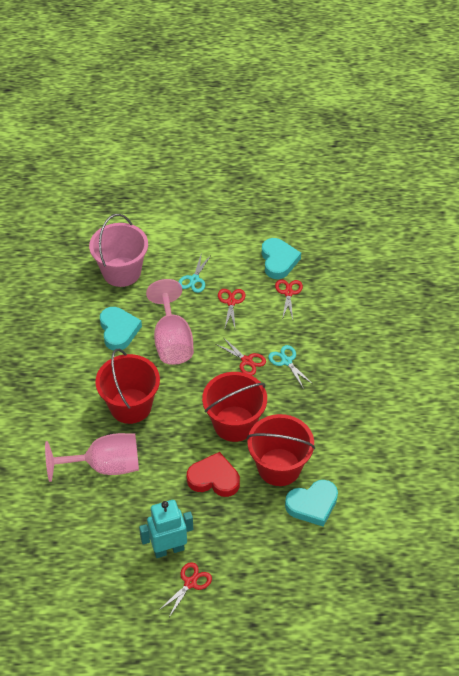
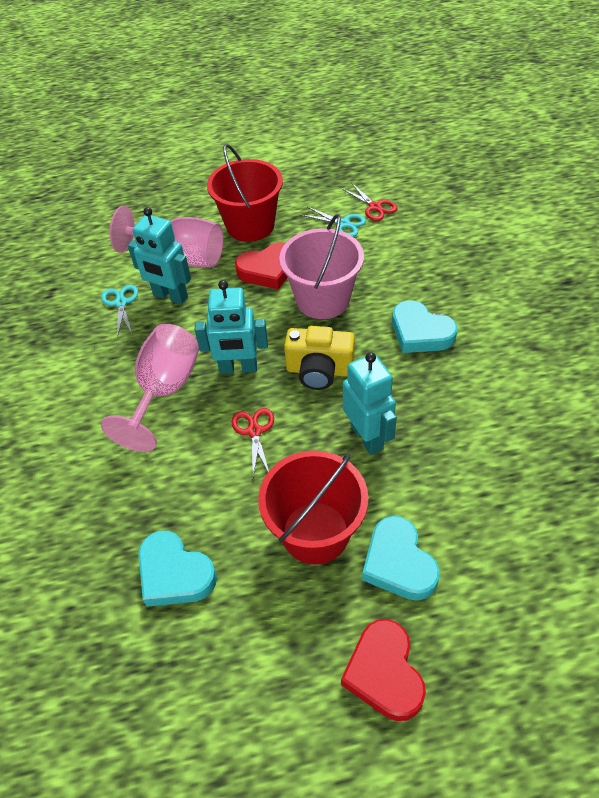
red bucket: [95,349,160,424] [202,372,267,442] [247,414,315,486] = 3 -> [207,144,283,242] [258,450,369,565] = 2
red heart: [187,452,240,497] = 1 -> [235,242,288,290] [341,619,426,721] = 2
red scissors: [158,562,212,617] [216,337,266,376] [218,289,245,331] [275,279,303,319] = 4 -> [231,408,274,476] [342,182,398,221] = 2
turquoise robot: [139,500,193,558] = 1 -> [128,207,191,305] [195,280,268,374] [343,352,397,455] = 3
yellow camera: none = 0 -> [284,326,355,390] = 1

